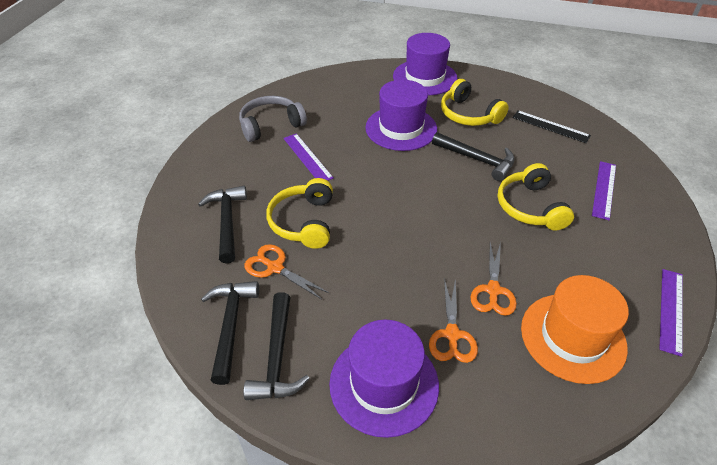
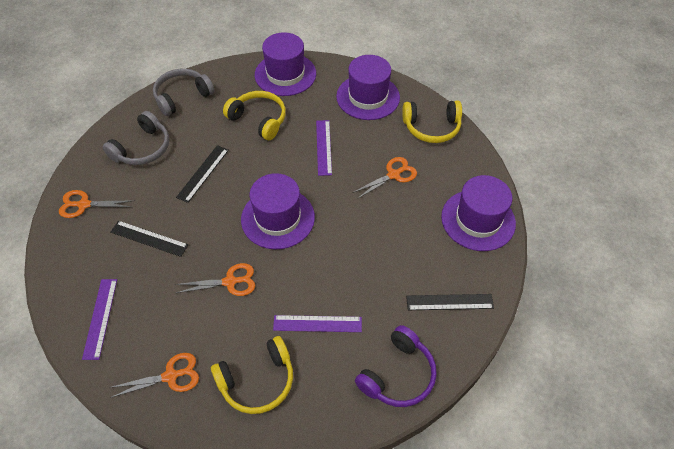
black hammer: [198,186,247,263] [201,281,259,385] [244,292,310,400] [432,132,515,181] = 4 -> none = 0
black ruler: [512,110,591,143] = 1 -> [111,221,188,257] [176,145,229,203] [406,294,494,310] = 3
grey headphones: [239,96,307,142] = 1 -> [102,111,169,165] [153,69,214,116] = 2
orange hat: [521,275,629,384] = 1 -> none = 0
orange scissors: [244,244,329,300] [429,278,478,363] [471,242,517,316] = 3 -> [59,190,135,218] [109,353,199,398] [175,263,255,296] [352,157,417,199] = 4
purple hat: [329,320,439,438] [365,80,437,151] [393,33,457,95] = 3 -> [241,173,315,250] [255,32,316,96] [336,55,400,120] [441,175,516,251] = 4
purple headphones: none = 0 -> [355,325,437,407] = 1

